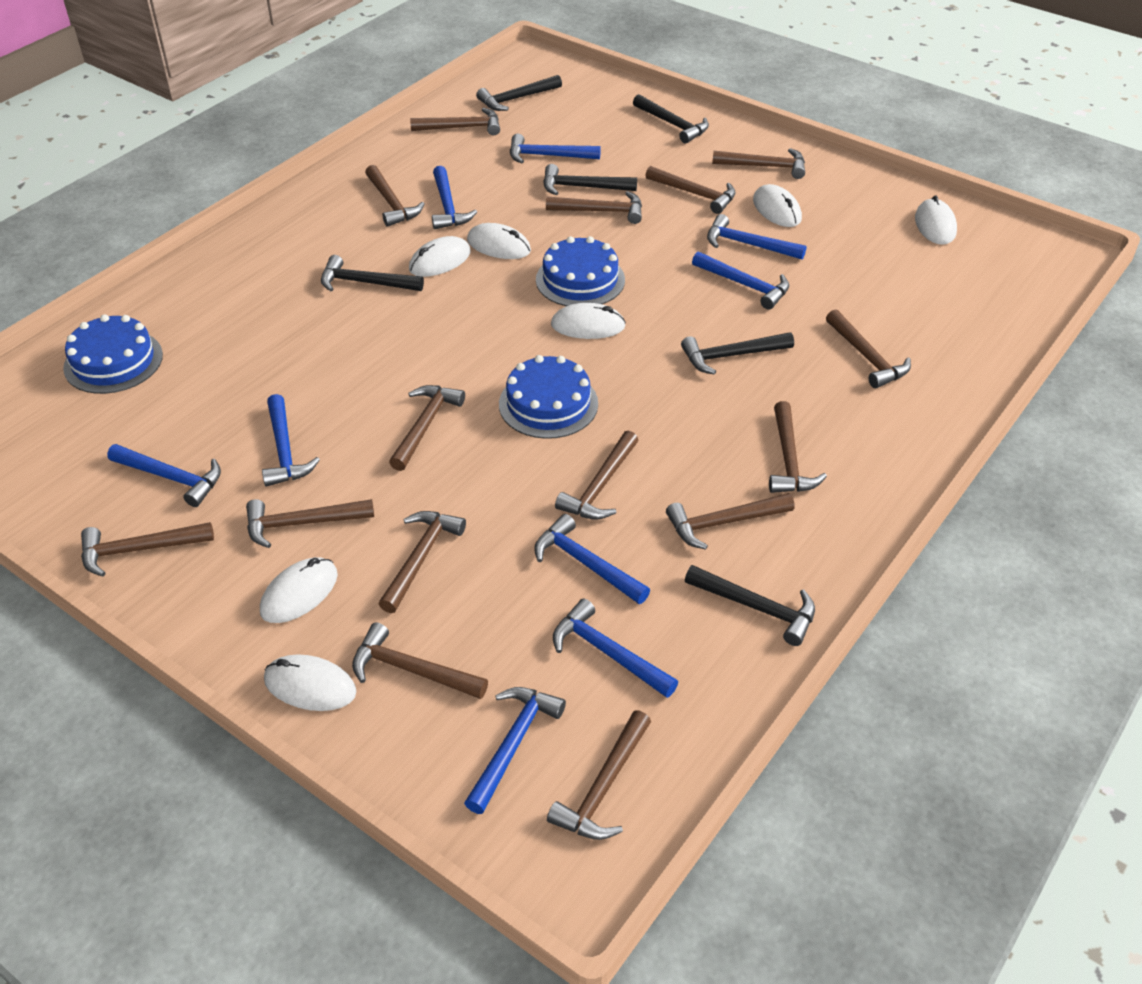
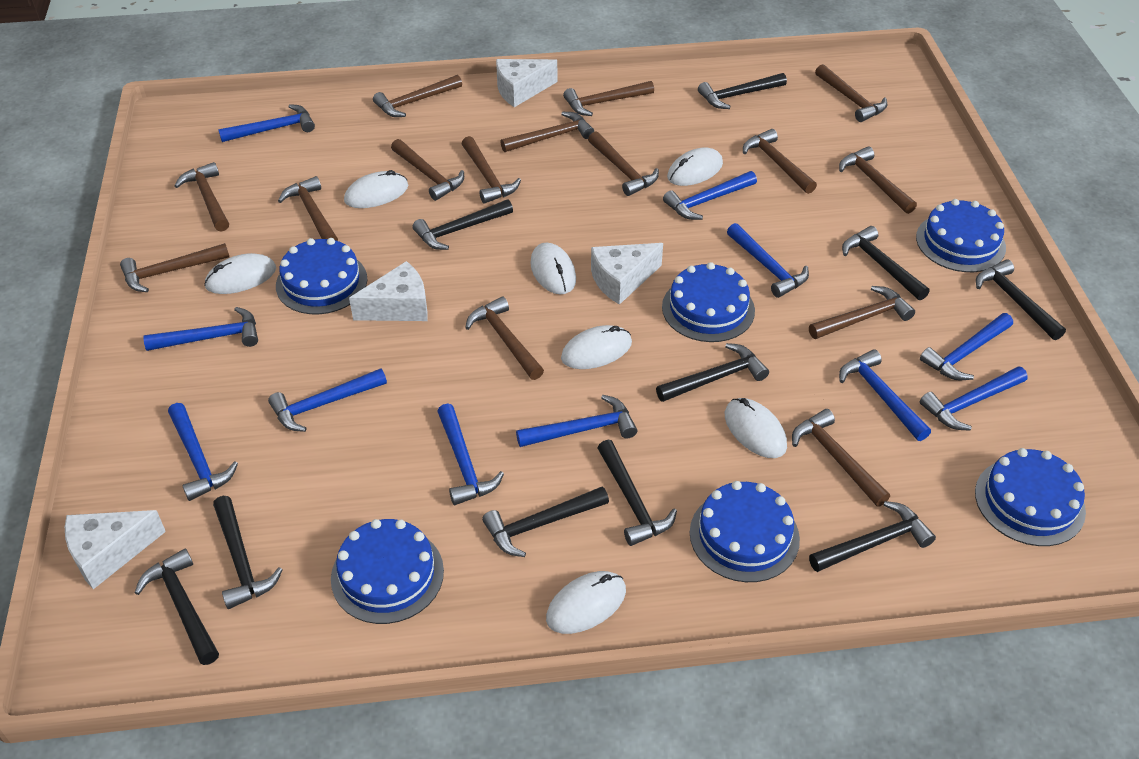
black hammer: [321,255,424,292] [476,75,562,111] [543,164,637,195] [633,94,709,143] [681,332,794,375] [685,565,815,646] = 6 -> [135,548,219,665] [213,496,282,609] [412,199,513,250] [482,487,609,557] [598,440,677,546] [656,343,769,402] [698,73,787,109] [809,501,936,572] [842,226,930,300] [976,260,1066,340] = 10
blue cake: [63,314,163,394] [499,355,598,439] [536,236,625,306] = 3 -> [276,238,367,314] [331,519,444,624] [662,262,755,342] [690,481,800,582] [916,199,1006,272] [975,448,1086,546] = 6
blue hammer: [107,444,221,507] [262,394,320,487] [432,166,477,229] [464,687,566,814] [510,134,601,163] [534,514,650,604] [553,599,678,698] [692,252,789,310] [707,214,806,260] = 9 -> [143,307,258,351] [168,403,238,501] [218,104,315,142] [268,368,387,432] [437,403,504,505] [516,395,637,447] [663,171,757,220] [727,223,809,298] [839,349,931,441] [920,313,1013,380] [920,366,1028,431] = 11
white cheese: none = 0 -> [65,510,166,589] [349,261,428,321] [496,59,557,107] [591,243,663,305] = 4

